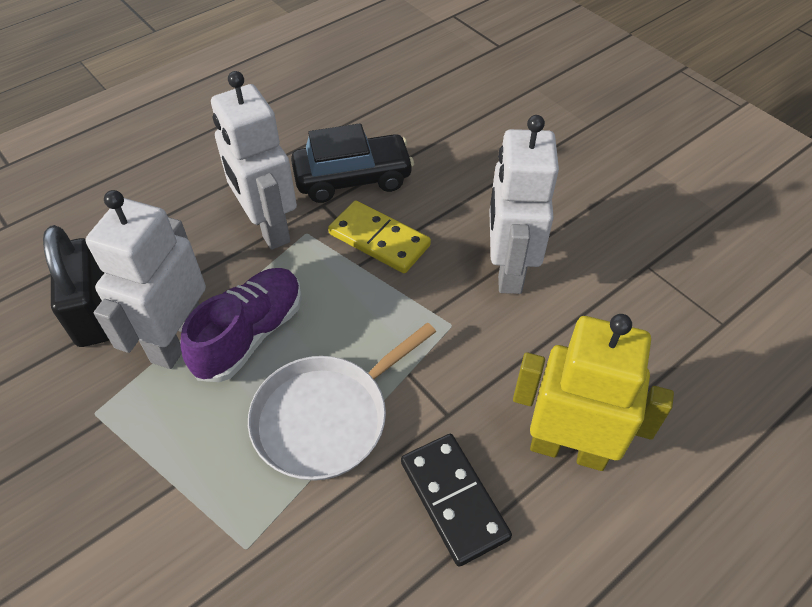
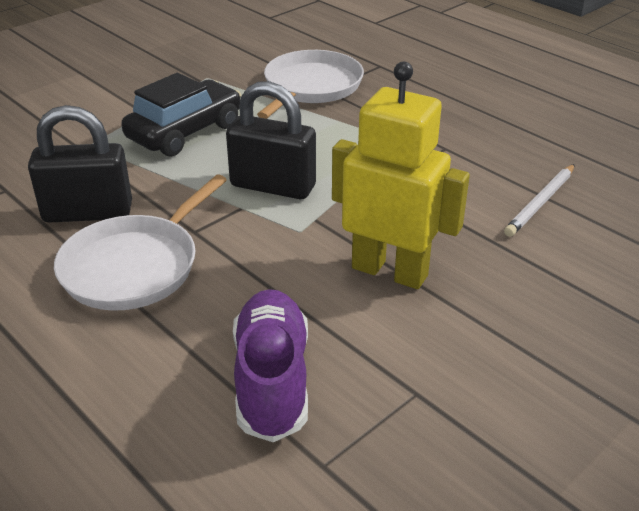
black domino: [401,434,512,566] = 1 -> none = 0
black padlock: [43,225,109,347] = 1 -> [28,105,132,223] [226,81,316,199] = 2
white pan: [248,323,436,481] = 1 -> [54,174,227,311] [257,50,364,119] = 2
white pencil: none = 0 -> [504,164,575,237] = 1
white robot: [86,190,206,369] [211,71,297,250] [489,115,559,294] = 3 -> none = 0
yellow domino: [328,200,431,273] = 1 -> none = 0

